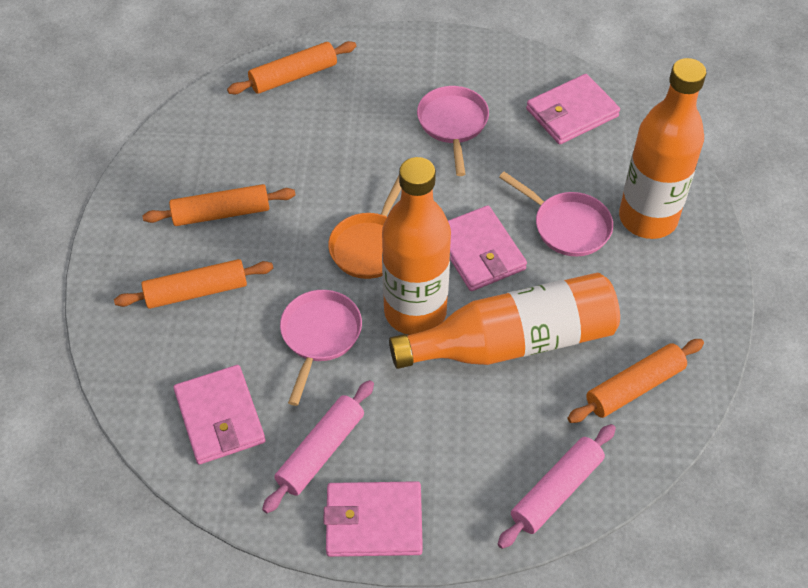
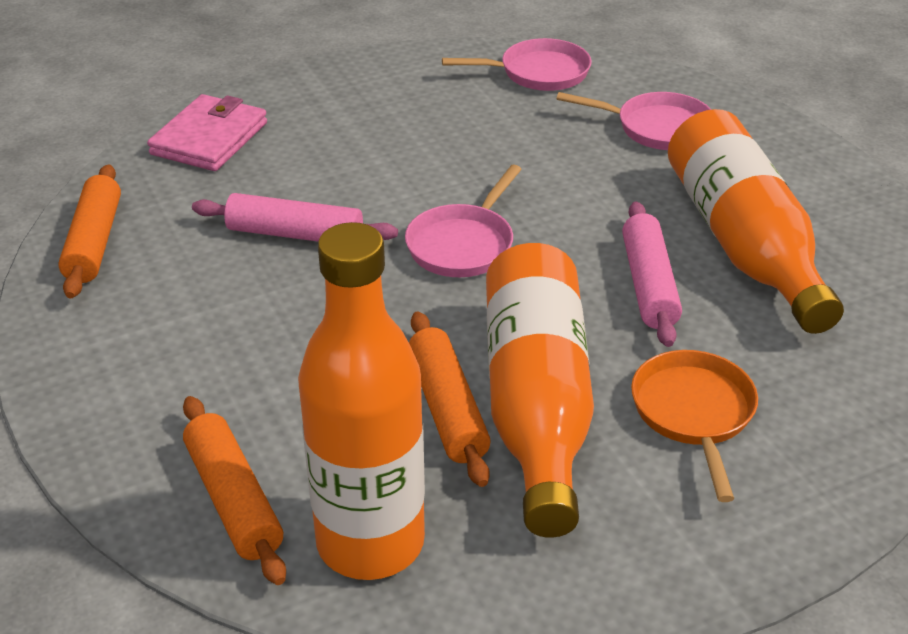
orange rolling pin: [114,259,273,309] [143,184,296,226] [227,41,356,95] [567,339,704,423] = 4 -> [58,164,121,298] [183,396,286,585] [409,311,491,487] = 3
pink wallet: [174,365,265,464] [323,481,423,557] [448,205,527,291] [526,74,620,144] = 4 -> [147,94,267,171] = 1

